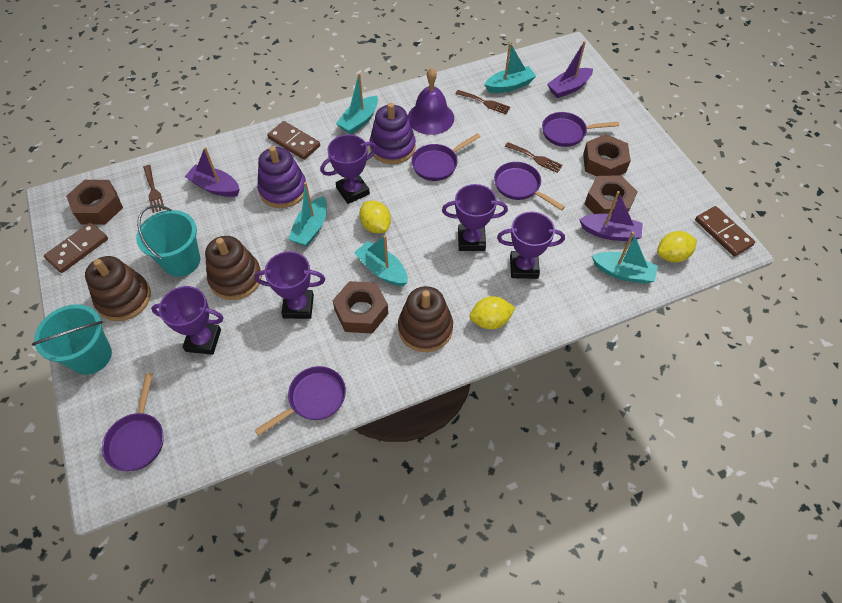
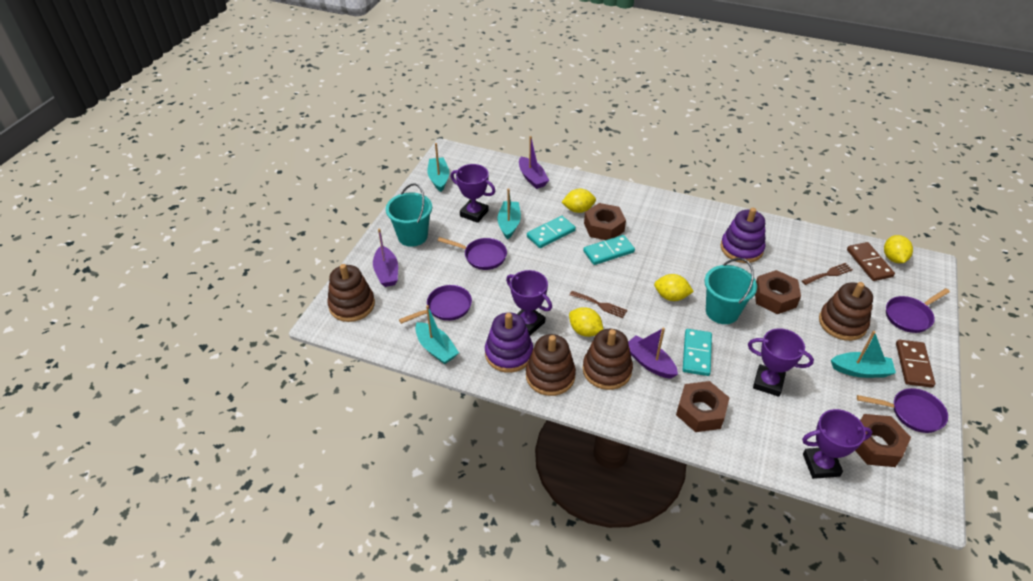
brown domino: [44,222,108,273] [267,121,320,160] [695,206,755,257] = 3 -> [847,242,895,281] [896,340,935,388] = 2
brown fork: [143,165,164,213] [455,90,511,114] [505,142,563,173] = 3 -> [569,291,627,318] [802,263,853,285] = 2
brown stacking toy: [85,256,151,321] [205,236,262,300] [398,286,453,352] = 3 -> [327,264,375,322] [526,334,576,396] [583,329,633,390] [819,282,873,341] = 4
purple bell: [408,68,454,135] = 1 -> none = 0
purple pan: [102,373,164,471] [255,366,346,436] [411,133,480,181] [494,162,565,211] [542,112,619,147] = 5 -> [399,285,472,324] [438,237,507,270] [857,388,948,433] [886,288,950,333] = 4
purple trophy: [151,286,224,355] [255,251,325,319] [320,134,376,204] [442,184,508,251] [497,211,565,279] = 5 -> [451,164,495,223] [506,270,552,335] [748,328,814,397] [802,409,872,479] = 4
turquoise boat: [289,182,327,247] [336,73,378,134] [354,235,408,286] [485,43,536,93] [592,232,658,284] = 5 -> [415,305,459,364] [427,143,449,192] [497,188,521,240] [831,331,896,378] = 4
turquoise domino: none = 0 -> [527,216,576,248] [583,235,635,265] [683,329,712,376] = 3
yellow lemon: [359,201,391,233] [469,296,515,329] [657,231,697,262] = 3 -> [562,189,596,213] [569,307,604,337] [654,274,694,301] [884,235,913,263] = 4

